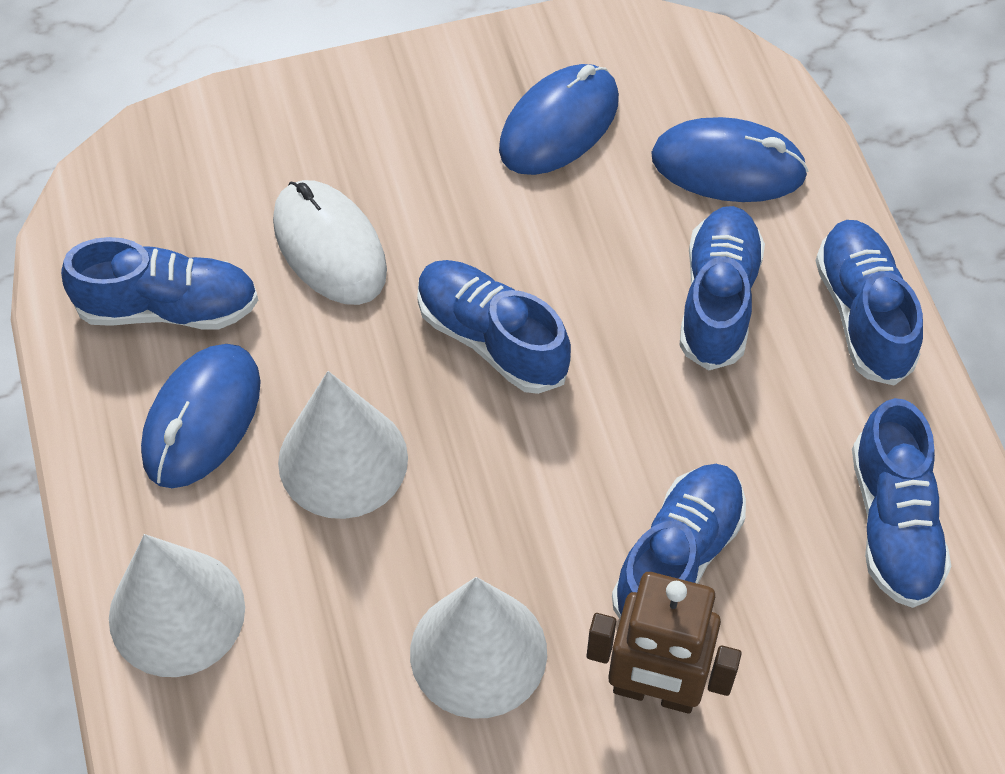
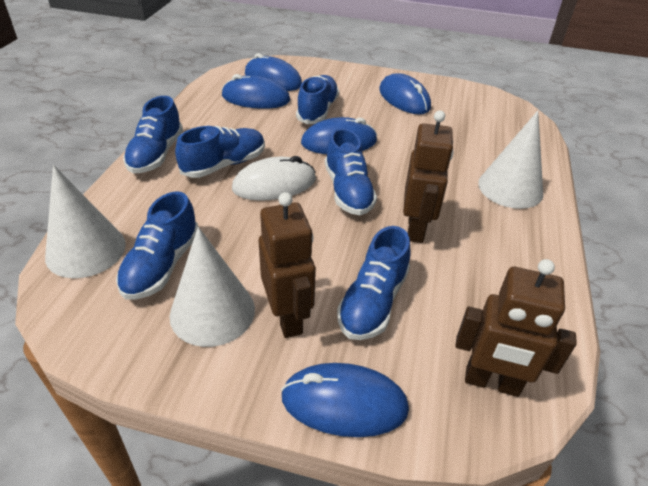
blue mouse: [141,344,261,488] [499,64,619,175] [651,117,808,202] = 3 -> [222,74,290,109] [245,53,302,91] [281,363,409,437] [301,117,377,154] [379,74,431,114] = 5
brown robot: [587,572,742,714] = 1 -> [259,192,316,338] [403,111,454,243] [455,259,577,397] = 3

